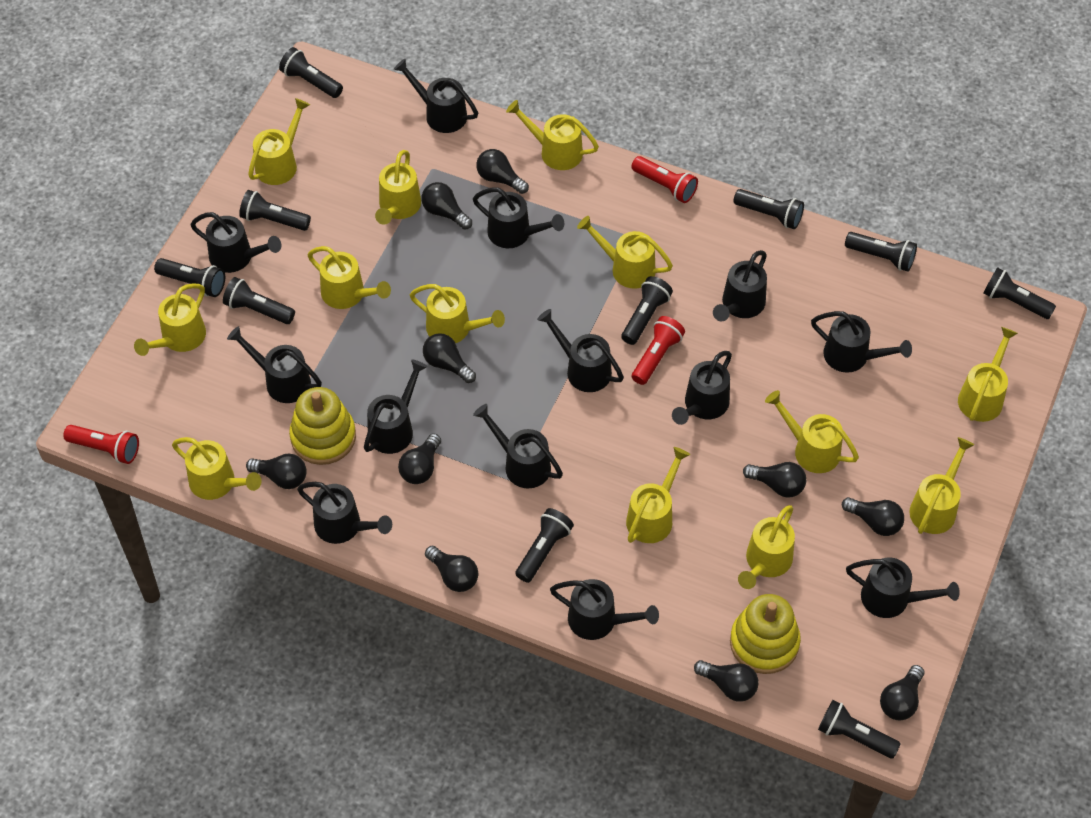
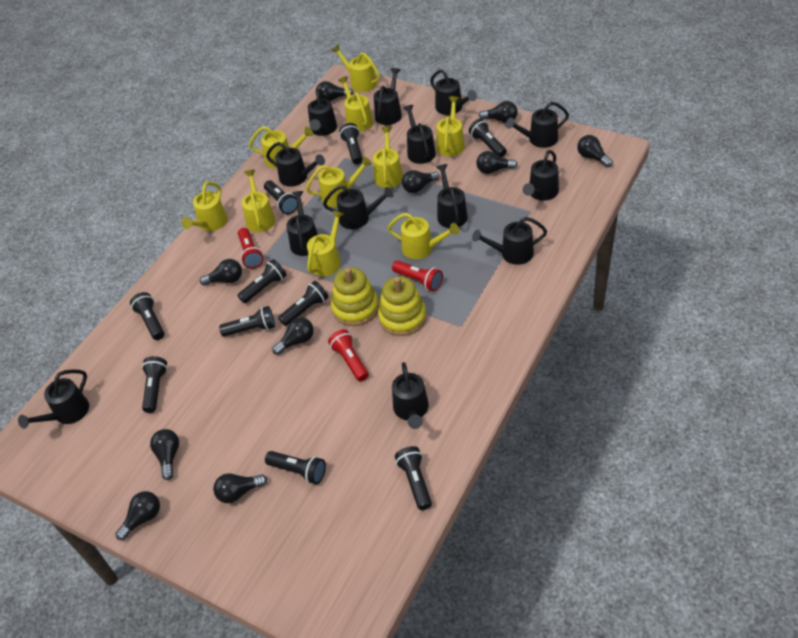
yellow watering can: [134,283,206,356] [172,437,261,500] [248,98,310,185] [308,246,391,309] [375,150,421,225] [410,284,505,343] [506,100,599,170] [577,216,673,289] [626,447,690,543] [738,505,795,589] [765,390,859,473] [909,437,974,534] [958,327,1018,422] = 13 -> [181,182,228,231] [242,170,275,232] [249,126,313,168] [306,156,372,207] [307,210,344,277] [331,44,380,92] [338,76,373,132] [373,127,403,188] [388,213,459,259] [437,96,465,156] = 10

